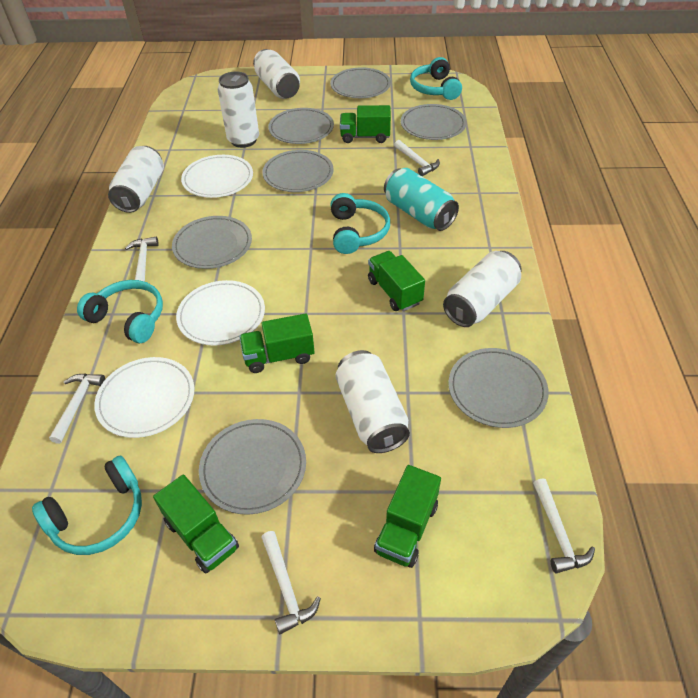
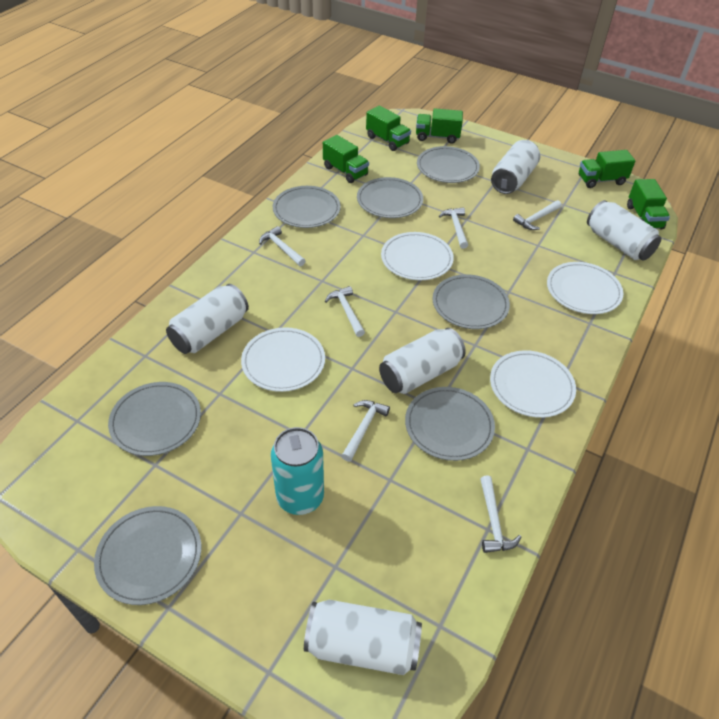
turquoise headphones: [32,455,142,555] [77,280,163,343] [330,193,390,254] [410,57,462,100] = 4 -> none = 0
white hammer: [49,374,105,444] [125,237,159,282] [261,531,321,635] [394,140,440,176] [533,479,595,573] = 5 -> [259,226,305,266] [325,286,365,337] [341,400,390,461] [439,207,468,249] [480,475,522,553] [513,200,561,230] = 6
white plate: [94,357,194,438] [176,280,265,346] [181,155,253,198] = 3 -> [241,327,325,392] [381,232,454,280] [490,350,576,418] [547,262,623,314] = 4

